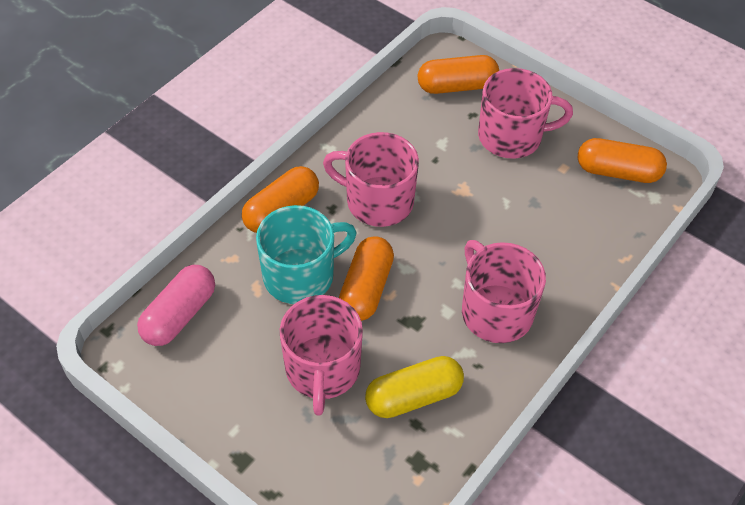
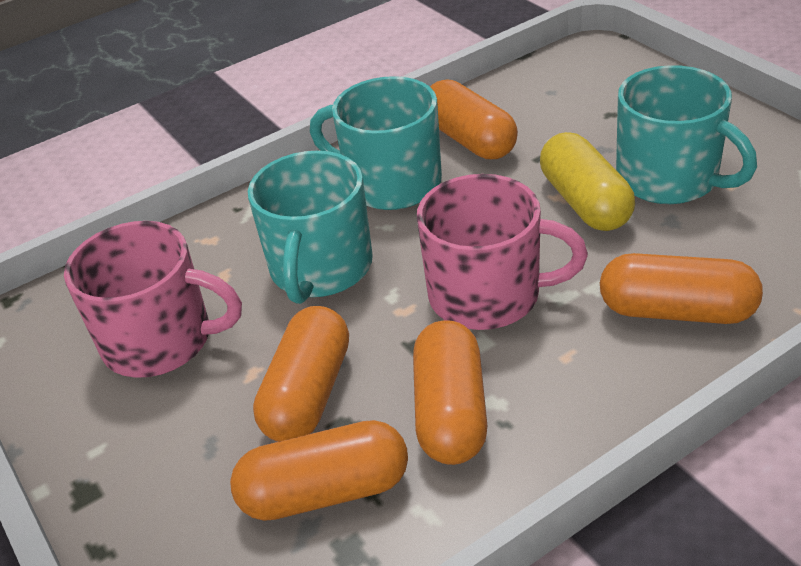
orange capsule: [242,166,319,233] [339,236,394,321] [418,55,499,94] [578,138,667,183] = 4 -> [230,420,408,521] [253,306,349,442] [413,320,487,465] [430,79,518,159] [600,253,763,324] = 5
pink capsule: [137,265,215,346] = 1 -> none = 0
pink mug: [280,295,363,416] [323,132,419,227] [462,240,546,343] [478,68,573,159] = 4 -> [64,221,242,378] [417,174,588,330] = 2
turquoise mug: [256,205,357,304] = 1 -> [248,151,373,304] [310,76,442,210] [616,65,757,204] = 3

